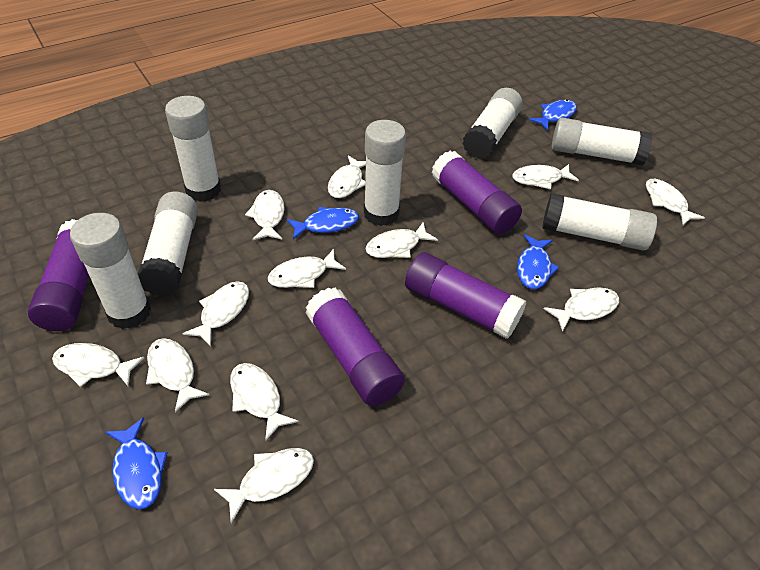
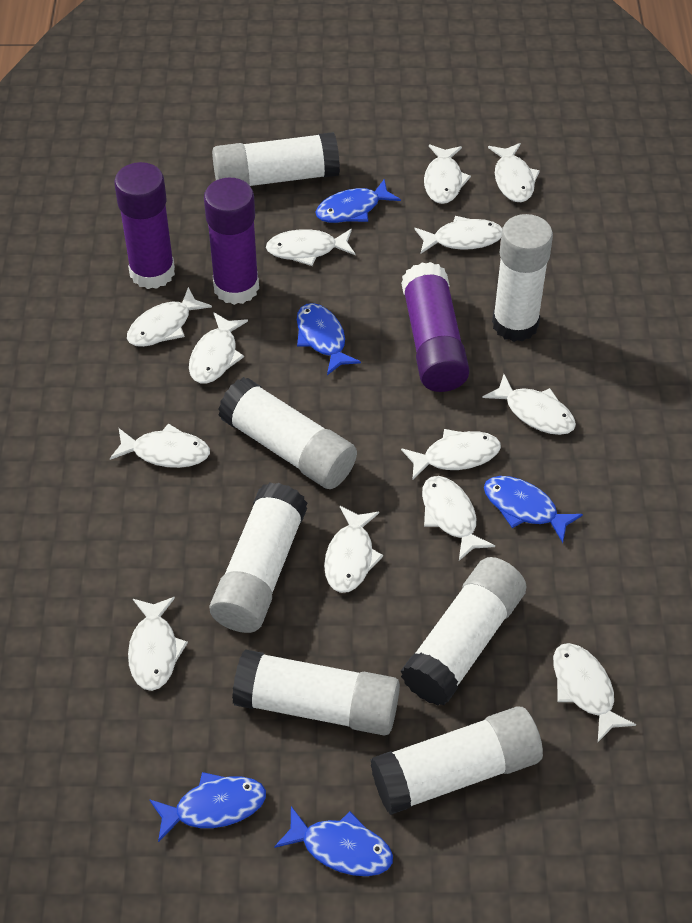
blue fish: [105,417,168,509] [286,207,359,239] [517,234,559,289] [529,100,577,131] = 4 -> [149,772,266,842] [274,806,393,876] [297,303,361,375] [315,179,401,223] [484,476,583,543] = 5
purple glue stick: [28,219,89,331] [306,288,405,406] [405,252,526,339] [431,151,522,234] = 4 -> [114,162,175,289] [204,178,259,305] [401,262,470,392] = 3
white fish: [52,343,144,387] [146,338,209,412] [182,281,249,347] [214,448,314,523] [230,363,298,440] [245,190,285,240] [268,249,346,288] [328,155,366,198] [365,222,438,258] [512,164,579,189] [544,288,619,332] [646,179,705,225] = 12 -> [110,424,210,468] [127,287,212,347] [128,597,188,691] [189,312,248,384] [266,229,355,266] [324,506,383,593] [401,429,501,480] [414,216,502,254] [422,476,495,561] [424,145,471,204] [482,374,576,435] [488,143,540,202] [553,643,636,742] = 13

